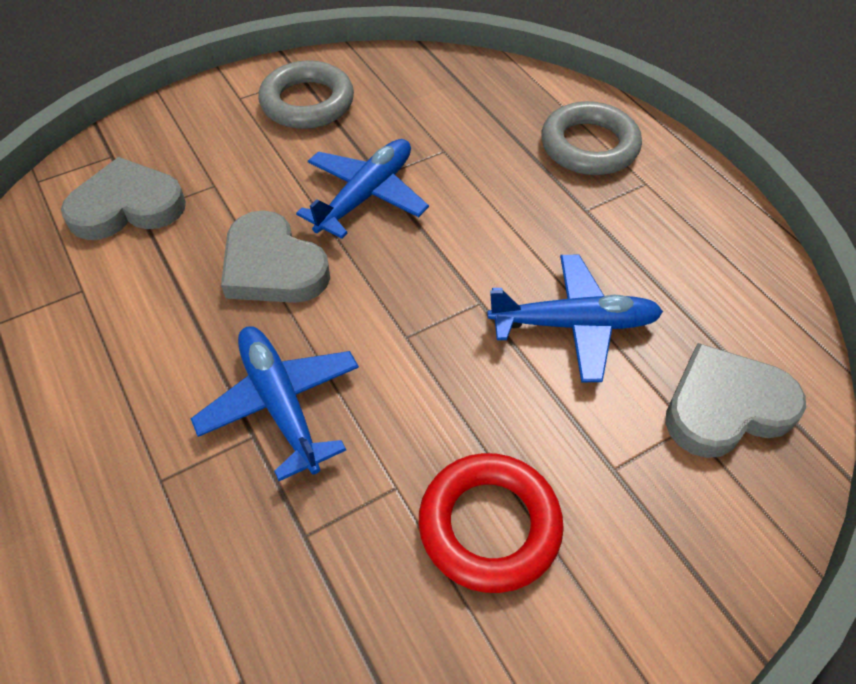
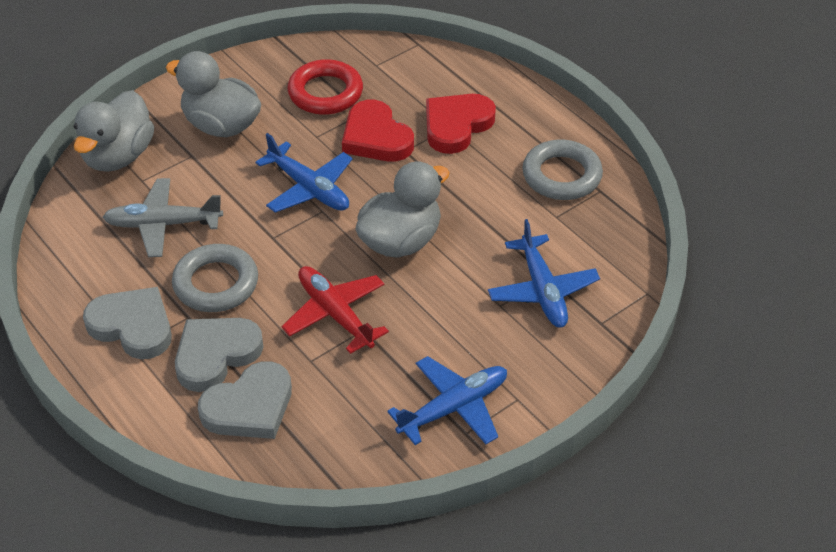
grey duck: none = 0 -> [74,90,154,172] [166,51,261,137] [356,162,450,258] = 3
grey plane: none = 0 -> [103,178,223,257] = 1
red heart: none = 0 -> [342,100,414,162] [426,94,496,154] = 2
red plane: none = 0 -> [281,266,389,354] = 1

